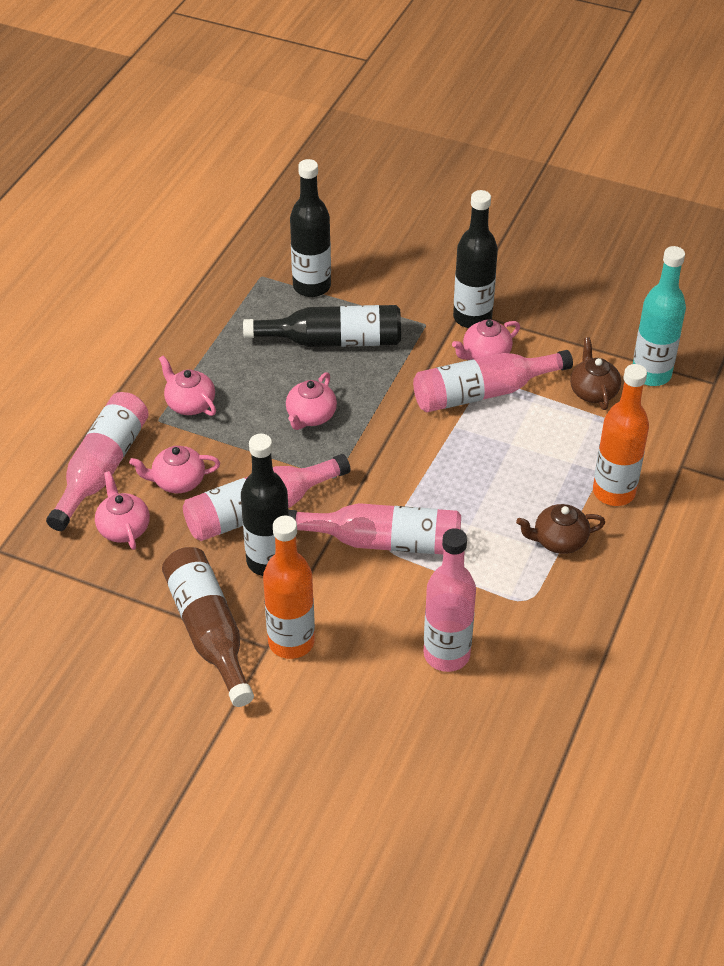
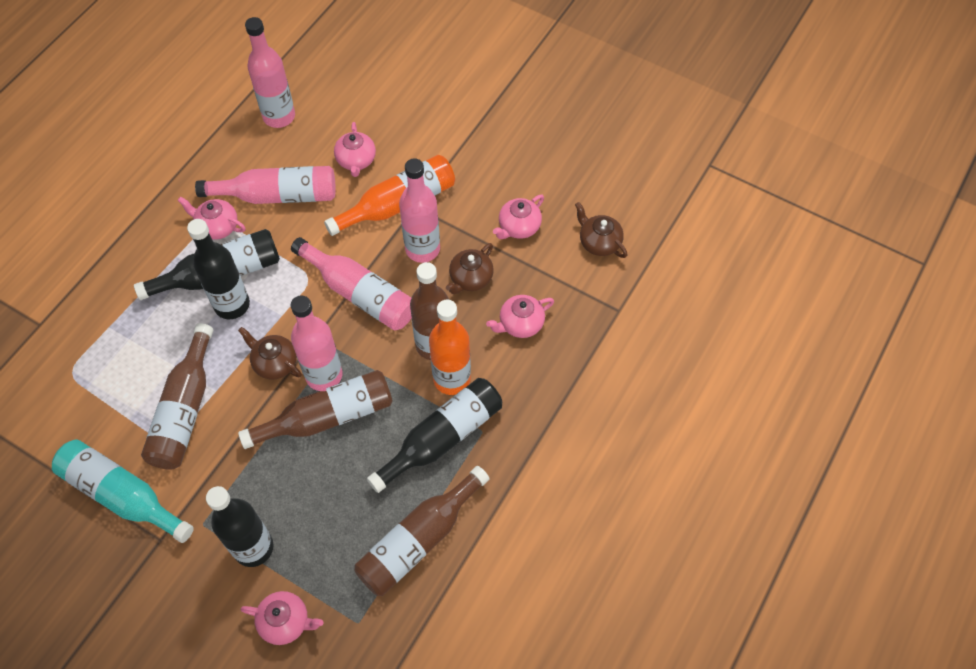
brown bottle: [162,547,254,707] = 1 -> [141,323,213,470] [238,370,393,449] [354,466,489,596] [410,262,449,360] = 4
brown teapot: [516,504,605,554] [570,337,621,410] = 2 -> [238,327,302,380] [446,243,494,294] [575,202,627,258] = 3

